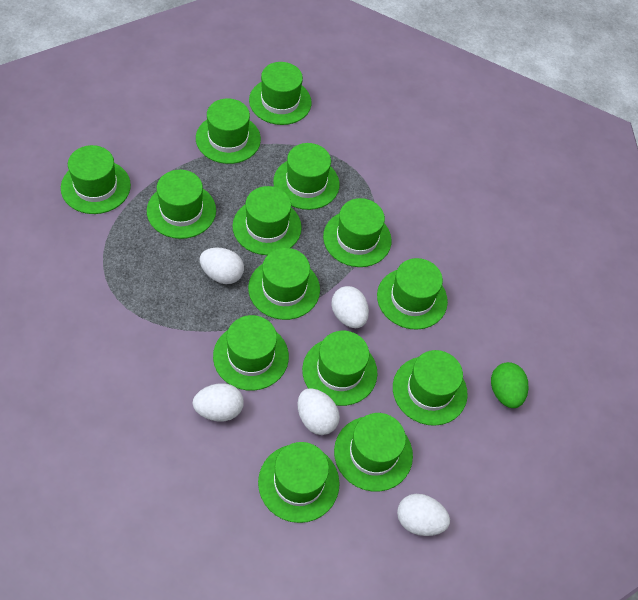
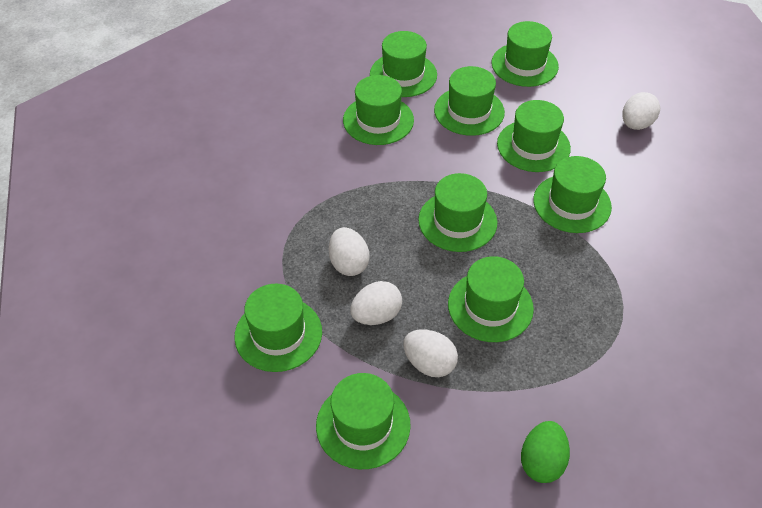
green hat: [61,145,131,214] [147,170,216,239] [196,98,261,164] [213,315,289,391] [233,186,302,255] [248,248,320,320] [249,62,312,125] [258,442,340,523] [273,143,340,210] [302,331,377,406] [323,198,391,267] [334,413,413,492] [377,258,448,330] [393,350,468,426] = 14 -> [234,284,322,372] [316,373,411,469] [343,75,414,145] [370,31,437,97] [418,173,497,252] [434,66,505,136] [448,256,534,342] [492,21,559,87] [497,100,571,172] [533,156,612,233] = 10
white egg: [193,383,244,422] [200,247,244,284] [297,388,340,435] [331,286,369,328] [397,494,450,536] = 5 -> [329,227,370,276] [350,281,402,325] [403,329,458,377] [622,92,660,130] = 4

